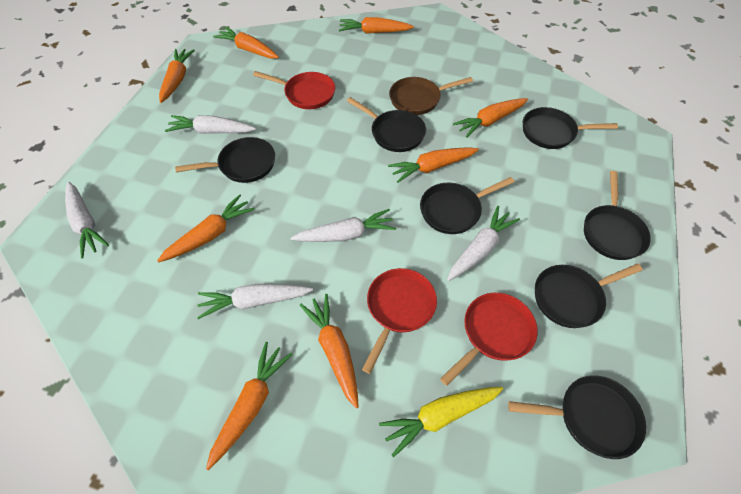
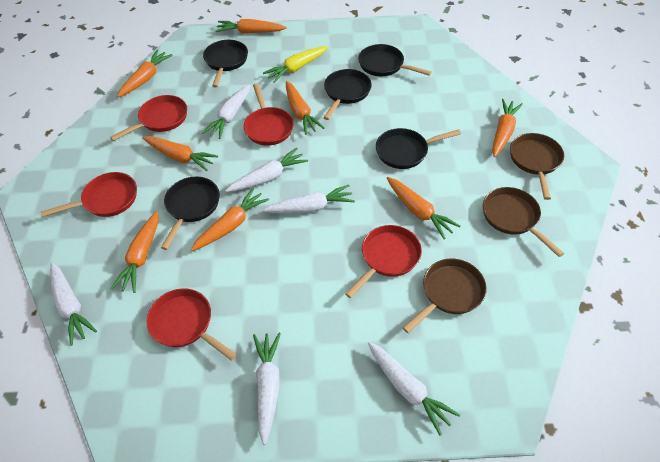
black pan: [175,137,275,183] [347,97,426,152] [420,177,514,234] [508,375,646,459] [523,107,618,149] [535,264,643,328] [584,171,651,260] = 7 -> [161,177,220,250] [203,40,248,88] [323,69,372,120] [358,44,432,76] [376,128,461,169] = 5
brown pan: [389,77,473,115] = 1 -> [403,259,487,333] [483,187,564,257] [510,133,564,200] = 3
red pan: [253,71,335,109] [362,268,437,374] [440,293,538,386] = 3 -> [41,172,137,217] [110,95,187,141] [146,288,237,361] [244,83,294,146] [345,225,422,298] = 5
white carrot: [65,182,109,258] [165,115,256,134] [197,284,313,319] [290,209,396,242] [447,206,520,281] = 5 -> [50,263,97,346] [202,84,250,139] [225,148,308,192] [253,333,281,445] [262,185,355,214] [368,342,460,436] = 6

